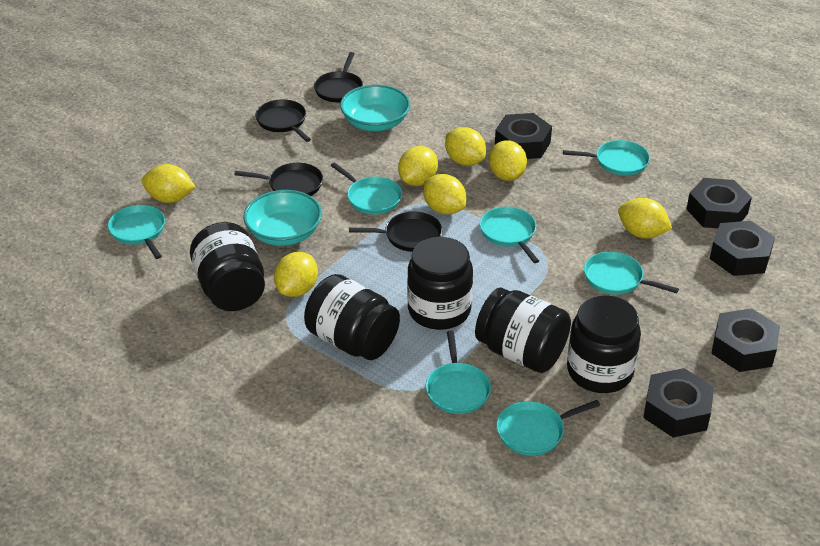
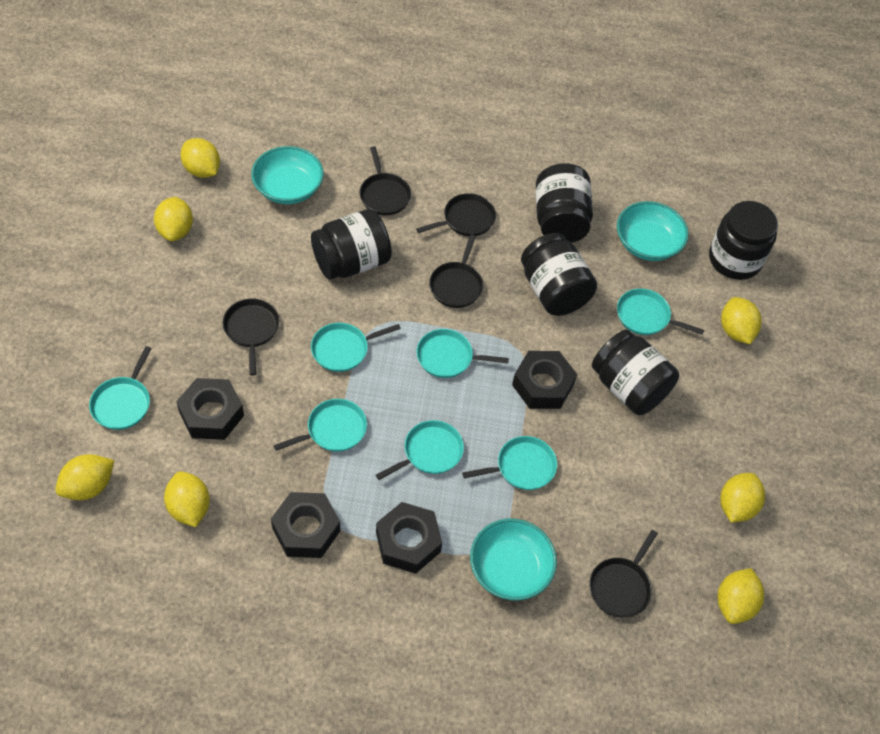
black nut: [495,113,552,159] [643,368,714,438] [686,178,752,228] [710,221,775,276] [711,308,780,372] = 5 -> [176,378,244,440] [271,492,340,558] [376,502,442,574] [512,351,577,409] = 4
black pan: [234,163,323,196] [255,99,311,142] [314,52,363,102] [349,212,442,252] = 4 -> [223,299,279,376] [360,146,411,215] [416,193,496,236] [429,234,483,308] [589,530,658,618] = 5
turquoise bowl: [243,190,322,246] [340,85,410,131] = 2 -> [251,146,324,204] [470,519,557,601] [617,201,689,261] = 3

